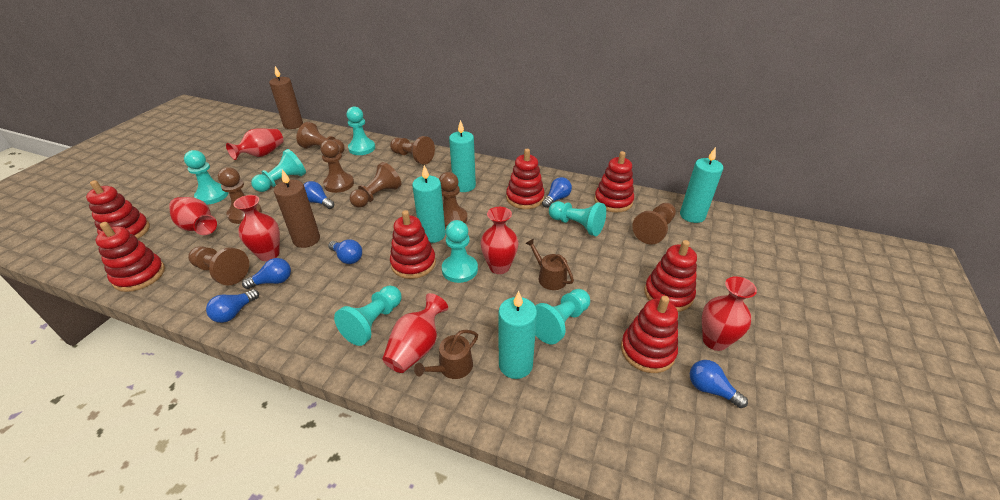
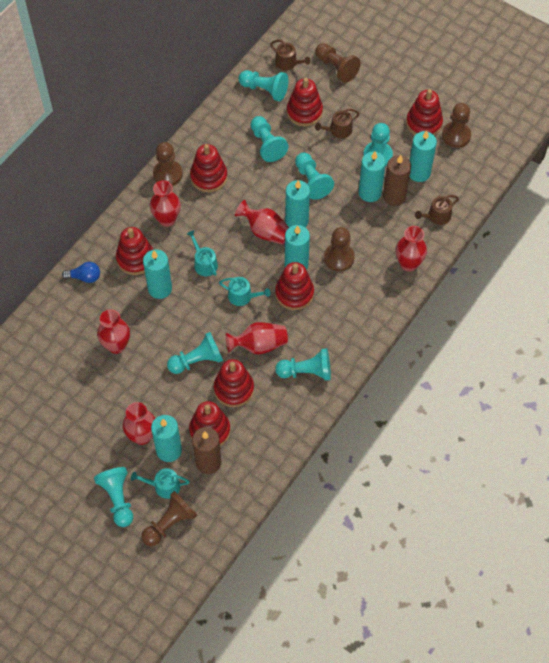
blue light bulb: [206,289,259,323] [242,258,291,289] [303,181,334,209] [328,239,362,264] [542,177,572,208] [690,360,748,408] = 6 -> [62,262,100,283] = 1
brown pawn: [188,246,249,285] [218,167,262,224] [297,122,345,154] [320,140,354,193] [350,162,401,208] [390,136,435,165] [439,172,467,229] [632,203,676,244] = 8 -> [141,491,197,546] [153,142,183,186] [315,43,361,83] [324,227,355,271] [442,103,471,148] = 5
brown watering can: [414,330,478,379] [525,238,574,290] = 2 -> [270,40,311,70] [315,109,360,138] [415,195,459,225] = 3
turquoise candle: [412,165,446,243] [449,120,476,192] [499,291,537,379] [680,147,723,223] = 4 -> [143,249,172,299] [151,415,182,462] [285,180,310,227] [285,225,310,270] [359,151,386,202] [410,130,437,182] = 6
turquoise watering can: none = 0 -> [131,468,190,499] [187,230,218,276] [219,277,271,306] = 3

